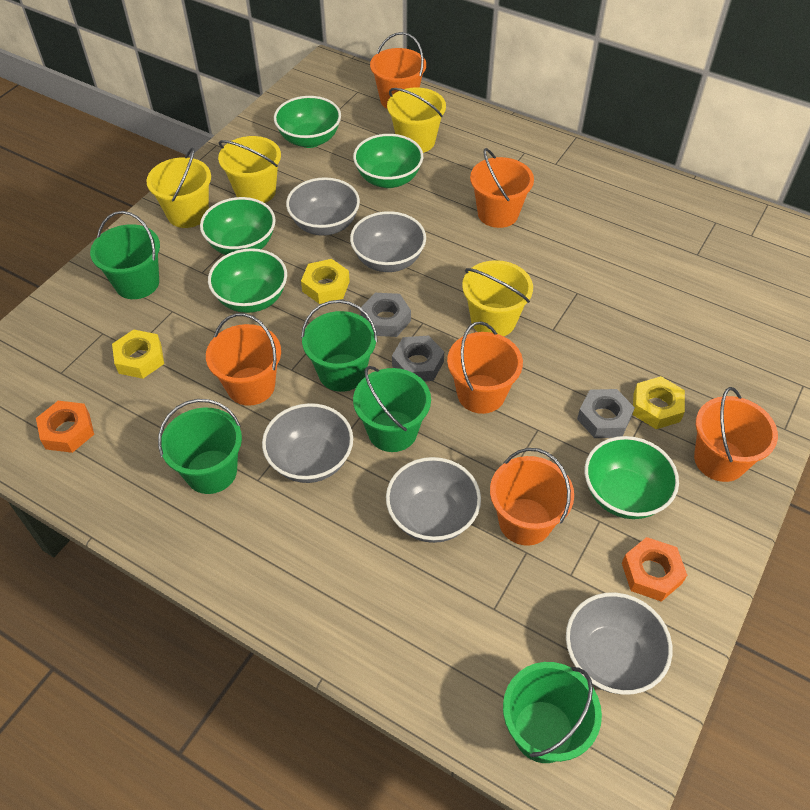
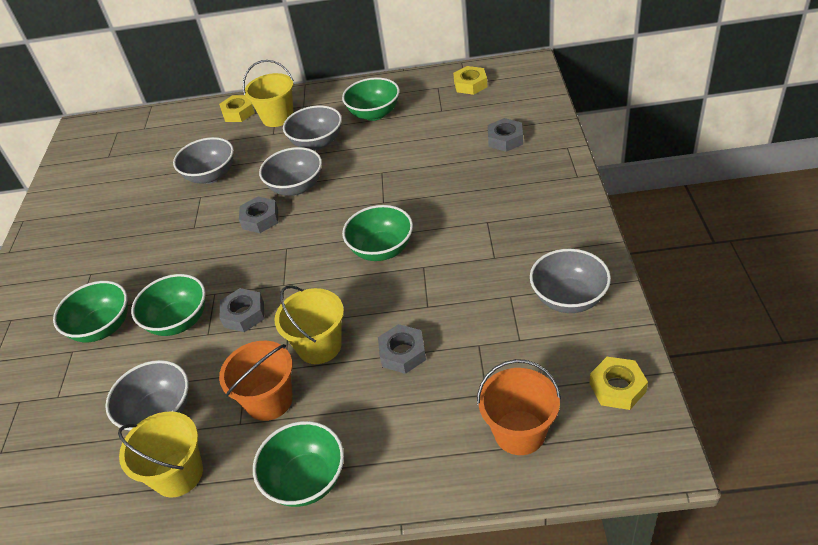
green bucket: [90,211,160,299] [158,399,242,494] [301,300,378,392] [353,366,431,452] [503,662,602,763] = 5 -> none = 0
grey nut: [361,293,411,337] [392,335,444,382] [577,389,635,438] = 3 -> [220,288,264,332] [239,197,278,233] [378,324,426,374] [488,118,523,152] = 4
orange bucket: [206,313,281,406] [370,32,426,109] [447,321,523,414] [470,148,534,228] [490,448,574,546] [694,387,778,482] = 6 -> [219,341,293,421] [477,359,561,455] = 2
orange nut: [36,401,94,453] [622,537,687,602] = 2 -> none = 0
yellow bucket: [146,147,211,228] [218,136,281,203] [387,87,446,153] [462,260,533,336] = 4 -> [118,411,203,497] [243,60,294,127] [275,285,344,364] = 3

